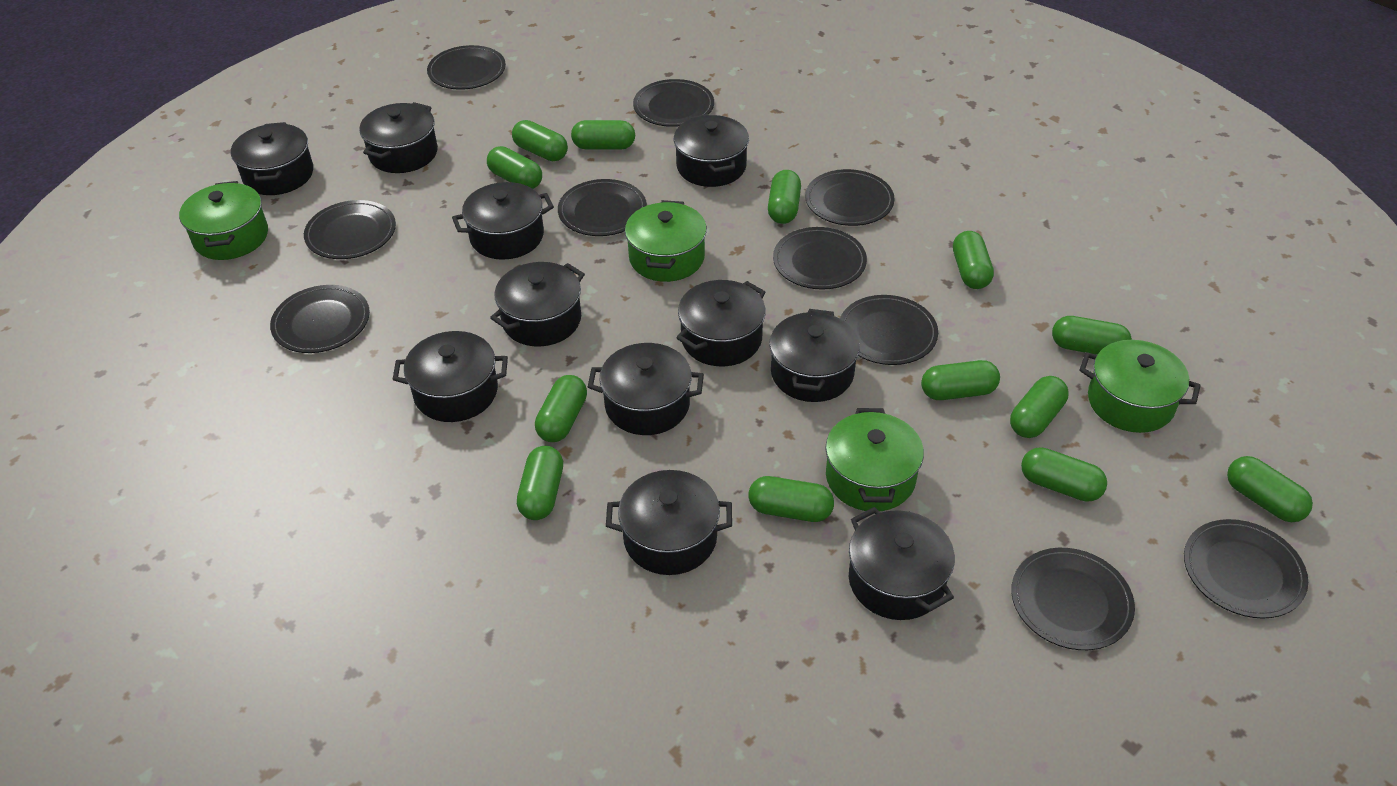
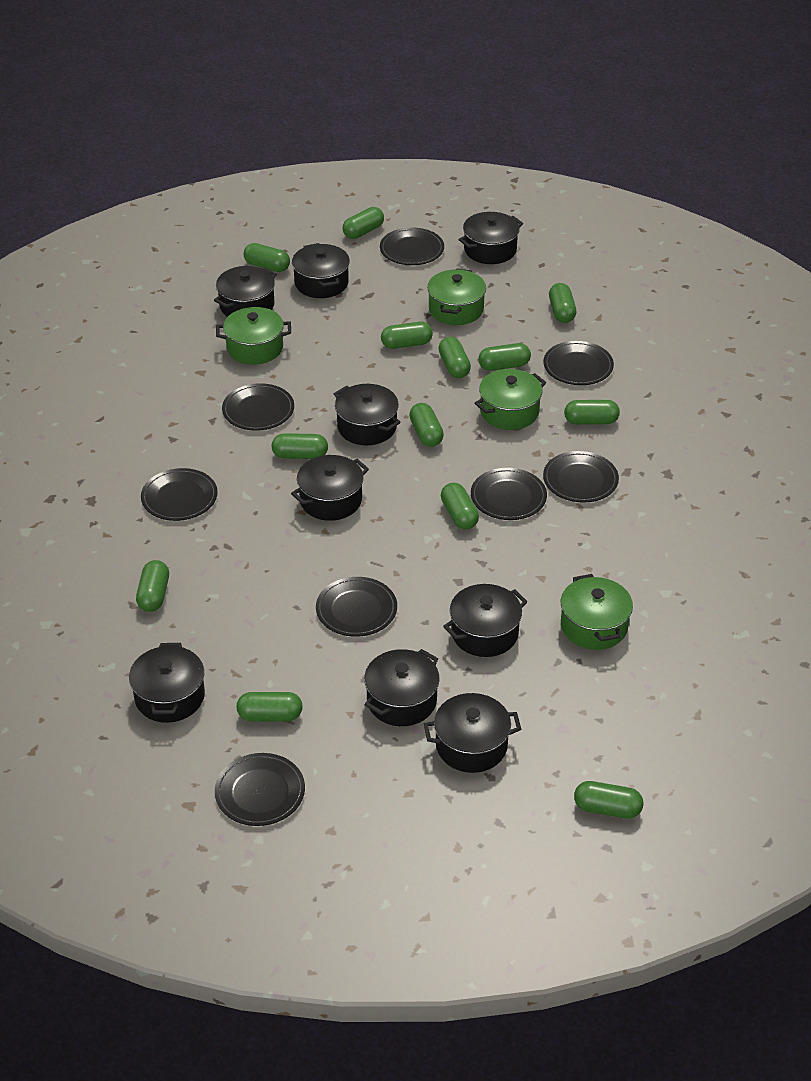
black plate: [270,285,370,353] [304,200,396,259] [427,45,506,90] [558,179,647,236] [633,79,714,127] [773,227,867,290] [805,169,895,226] [840,295,938,365] [1011,548,1135,650] [1184,519,1308,619] = 10 -> [141,468,218,521] [215,753,305,826] [222,383,294,431] [316,577,397,637] [380,227,444,265] [471,468,547,520] [543,341,614,385] [543,451,619,502] = 8
black pot: [231,122,313,195] [359,102,438,173] [392,331,508,422] [452,182,554,260] [490,262,585,347] [588,343,704,435] [606,470,732,575] [674,114,749,187] [676,280,766,366] [769,309,860,402] [849,507,955,620] = 11 -> [129,643,205,723] [214,266,277,317] [291,455,369,521] [292,243,350,298] [334,384,401,445] [364,649,440,726] [424,693,521,773] [443,584,528,657] [458,212,523,264] = 9

